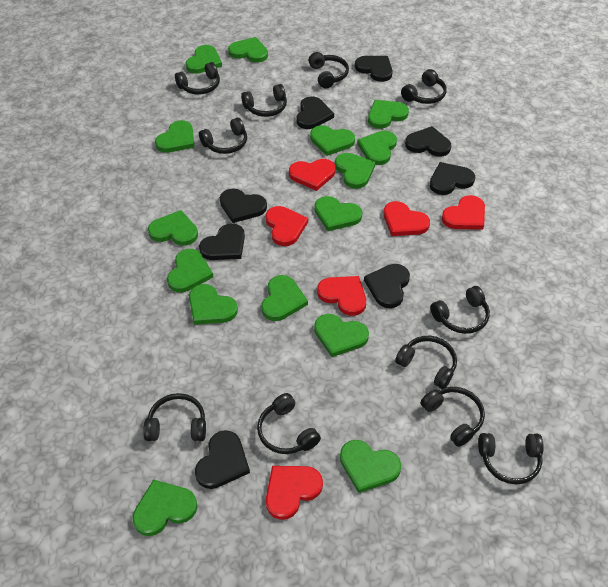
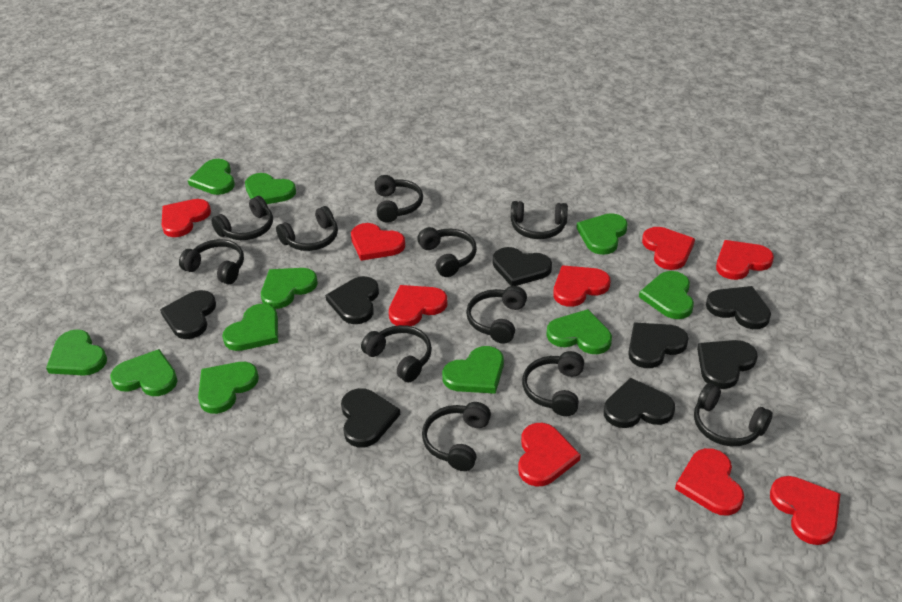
green heart: [132,479,198,536] [148,210,198,246] [155,120,195,153] [167,249,213,292] [186,45,222,74] [189,284,238,325] [228,37,268,63] [261,275,308,321] [310,125,355,156] [314,196,362,231] [314,314,369,357] [335,153,376,189] [340,440,401,493] [357,131,397,165] [368,100,409,129] = 15 -> [46,329,107,375] [110,349,178,396] [188,159,235,195] [198,362,259,414] [222,304,278,351] [245,173,296,204] [261,268,318,309] [442,346,504,394] [546,309,612,354] [576,213,628,255] [639,271,694,319] = 11
red heart: [265,206,308,246] [266,466,323,520] [289,159,336,191] [317,276,366,316] [383,201,430,236] [442,195,485,230] = 6 -> [162,199,211,237] [351,223,405,261] [389,285,447,326] [518,423,581,487] [553,265,611,307] [642,227,695,270] [675,448,744,516] [716,240,774,280] [770,476,840,545] = 9

